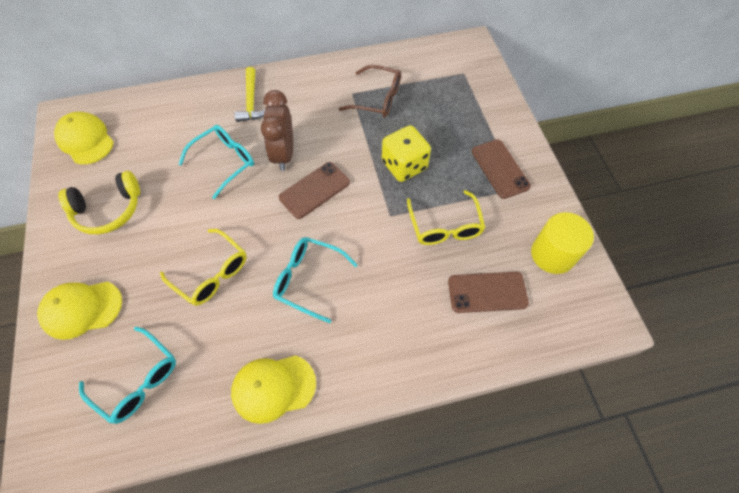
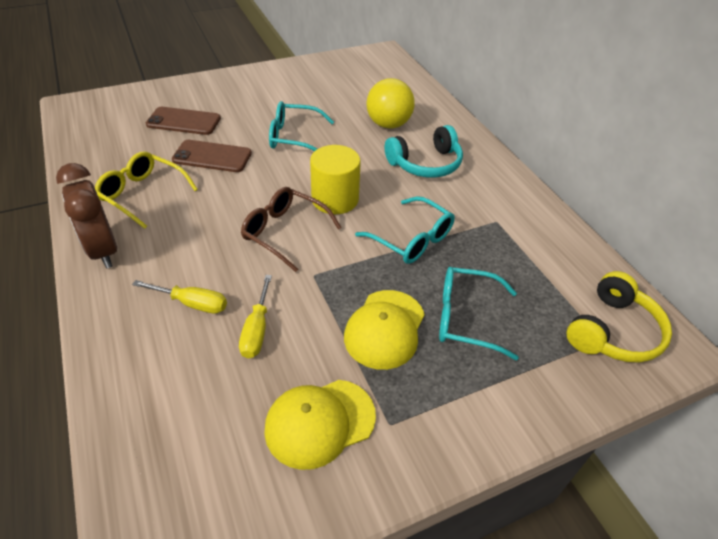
brown phone: [279,162,350,219] [448,272,529,313] [472,139,531,199] = 3 -> [146,107,221,135] [172,140,252,172] = 2
turquoise headphones: none = 0 -> [385,125,463,178] = 1
yellow ball: none = 0 -> [366,78,415,129] = 1
yellow cap: [37,282,122,340] [54,112,114,164] [231,355,316,424] = 3 -> [264,380,376,470] [344,290,425,370] = 2
yellow dice: [382,125,431,182] = 1 -> none = 0
yellow glasses: [160,229,247,306] [407,190,485,245] = 2 -> [95,151,198,229] = 1
yellow hammer: [235,67,265,122] = 1 -> none = 0
yellow screwdriver: none = 0 -> [132,280,227,314] [239,275,272,358] = 2

